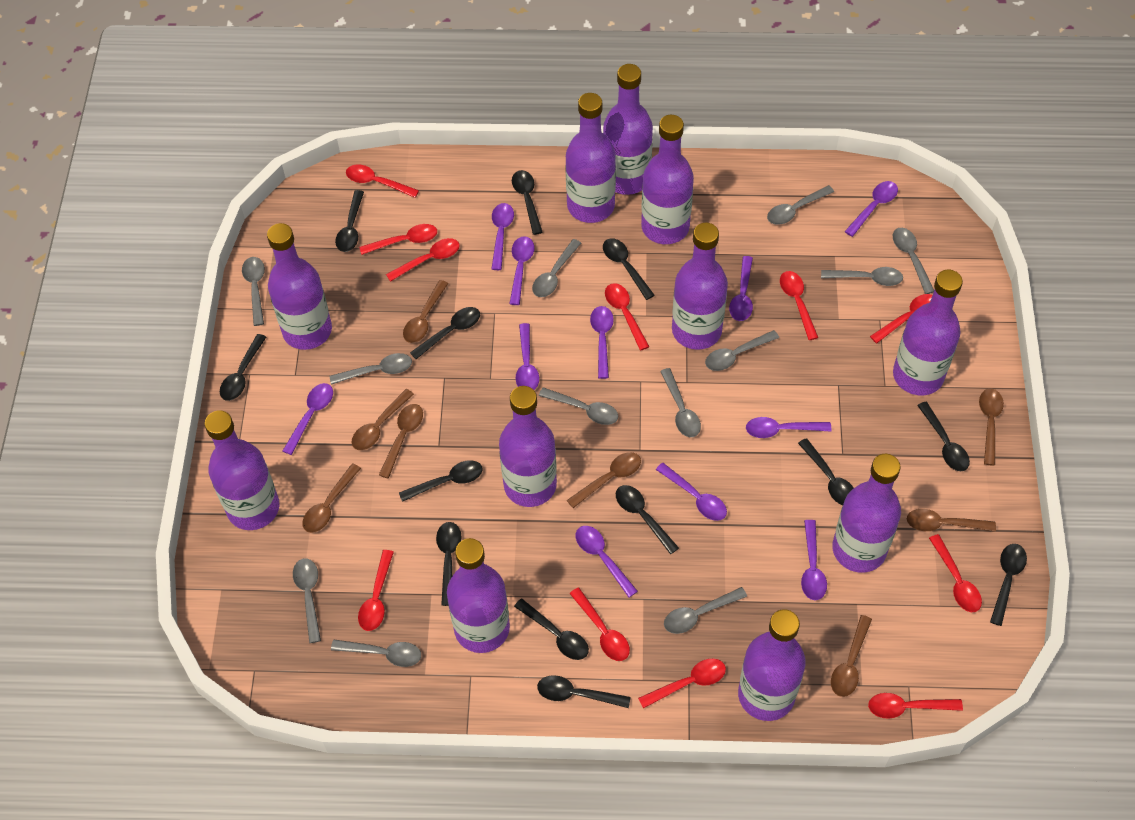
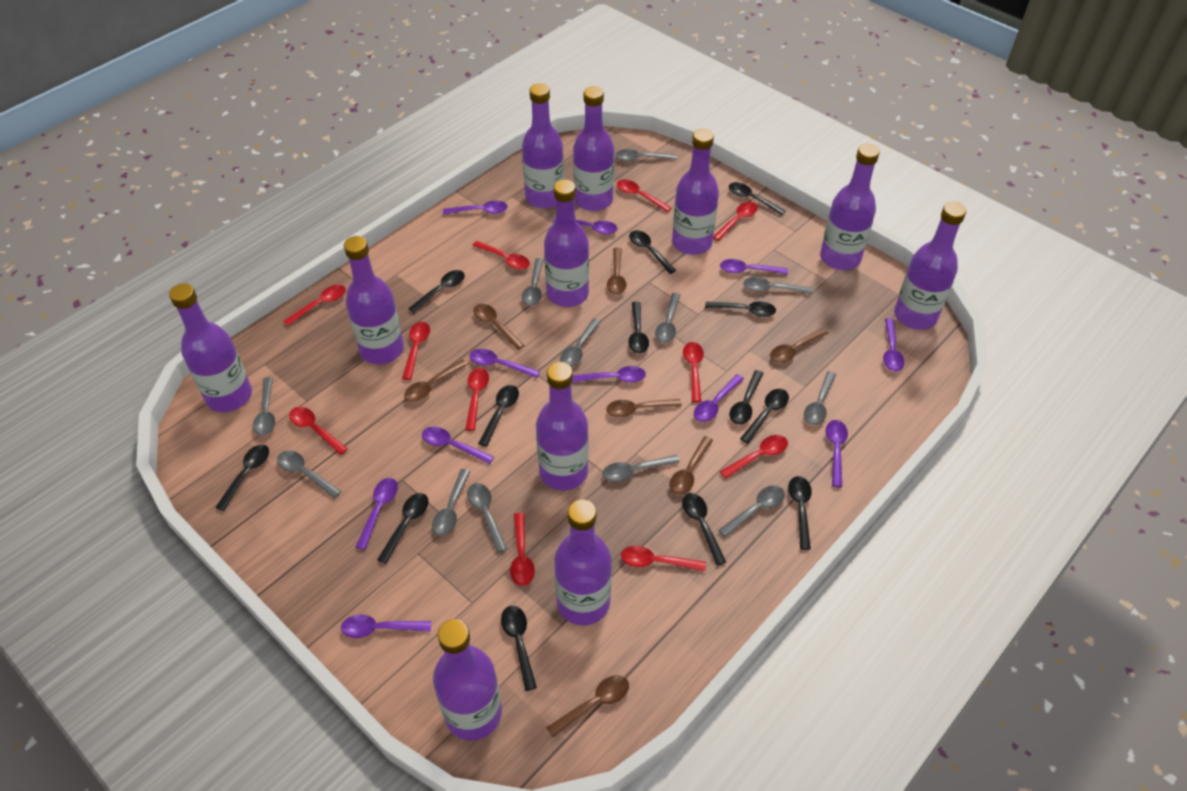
brown spoon: [302,463,361,533] [352,389,414,450] [379,404,423,478] [403,280,449,343] [567,452,641,508] [831,615,872,697] [907,509,996,532] [979,389,1004,466] = 8 -> [404,359,468,402] [473,304,524,350] [546,675,629,738] [606,399,682,417] [607,248,626,295] [669,436,713,495] [770,328,828,363] = 7

